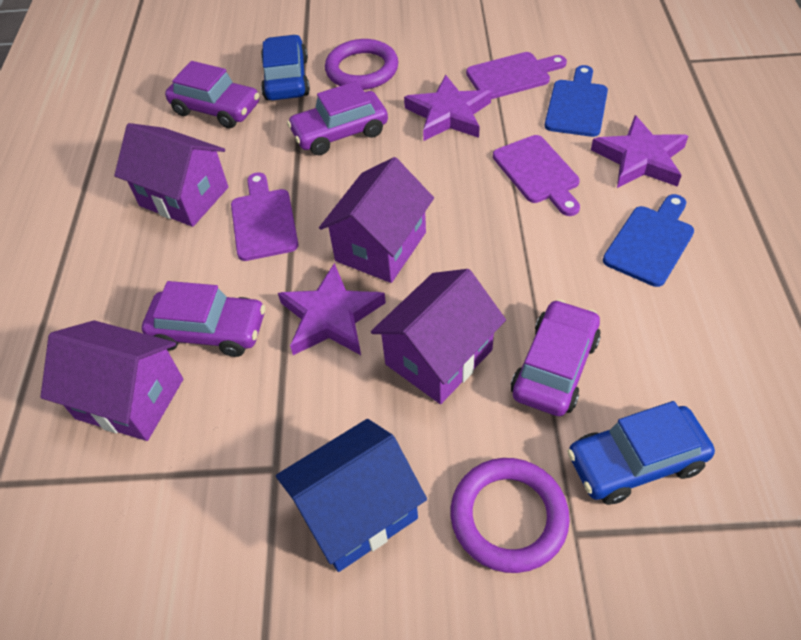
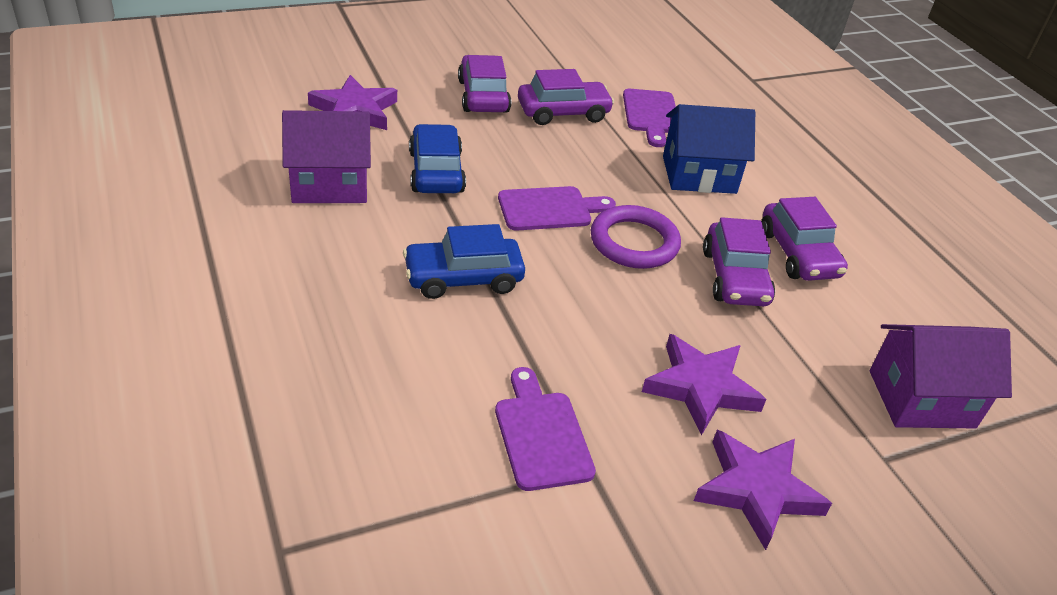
blue cutting board: [545,65,608,137] [603,194,694,287] = 2 -> none = 0
purple house: [40,320,183,441] [114,123,228,227] [319,157,434,283] [371,269,506,404] = 4 -> [282,110,371,203] [870,324,1012,429] = 2
purple ring: [325,39,398,90] [450,458,570,573] = 2 -> [590,205,681,269] = 1

